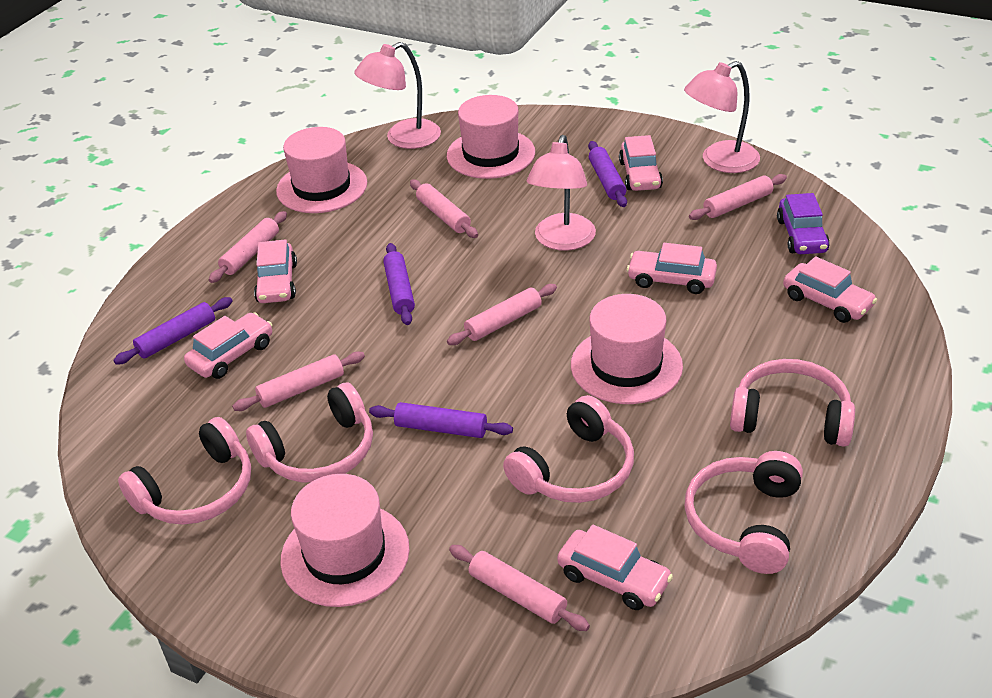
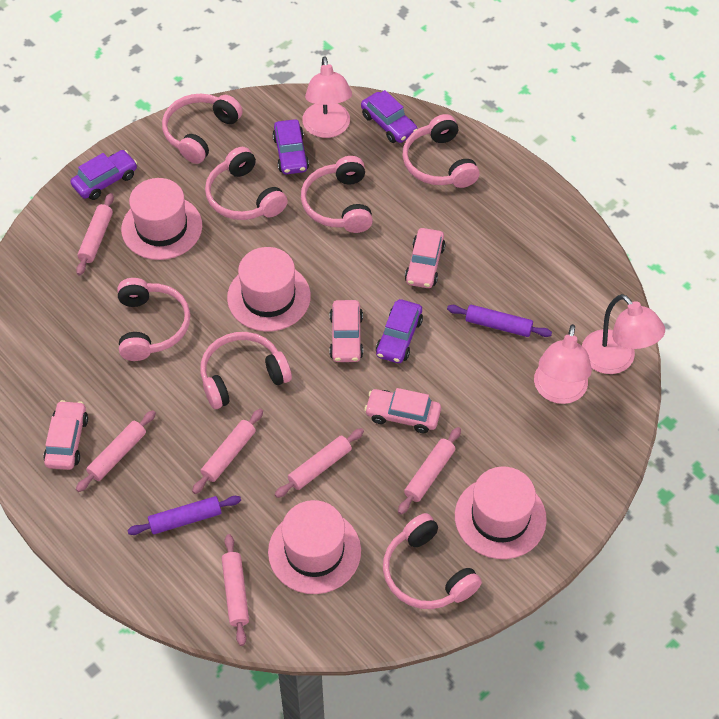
pink car: [184,313,272,379] [254,239,297,303] [557,524,673,610] [619,135,663,191] [627,243,717,294] [783,256,877,323] = 6 -> [43,400,88,470] [329,300,363,362] [364,388,441,433] [405,228,445,288] = 4
pink headphones: [118,417,251,525] [246,383,373,483] [503,395,634,503] [685,451,803,574] [730,359,855,447] = 5 -> [117,278,190,361] [162,94,243,164] [200,332,292,409] [205,147,288,220] [301,156,373,233] [383,513,482,609] [402,114,480,188] = 7
purple car: [777,193,830,254] = 1 -> [71,150,137,200] [272,119,309,174] [361,90,418,143] [376,299,423,363] = 4
purple rolling pin: [114,297,233,365] [369,402,513,438] [383,243,415,325] [588,141,627,207] = 4 -> [127,496,241,535] [447,305,552,337] = 2

